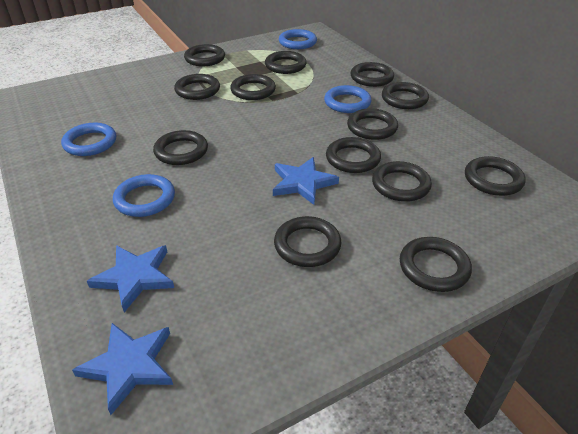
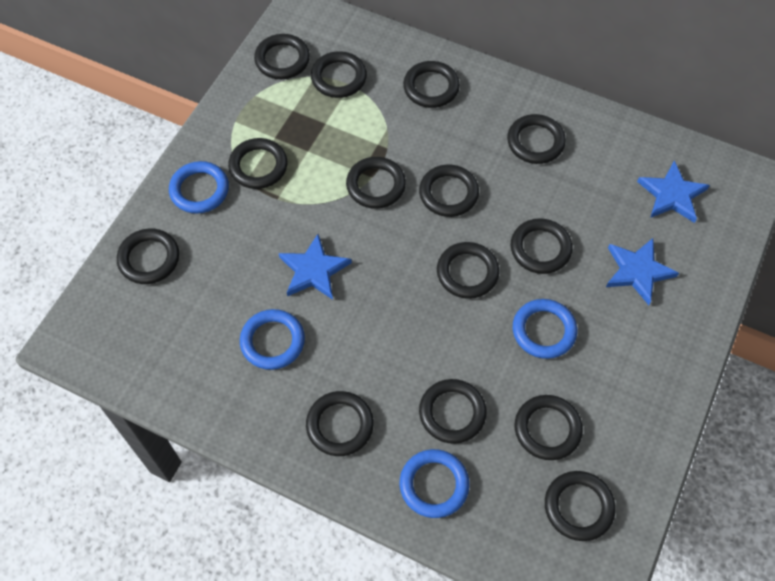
black ring: [153,130,208,165] [174,74,220,100] [184,44,225,66] [230,74,276,100] [265,51,307,74] [274,216,342,267] [326,137,381,173] [347,108,398,140] [350,62,394,87] [372,161,432,202] [382,82,429,109] [400,237,472,292] [465,156,525,196] = 13 -> [117,228,179,284] [228,138,287,189] [254,34,310,79] [306,391,374,456] [311,51,367,98] [346,157,406,209] [403,61,460,108] [419,164,479,217] [419,379,487,444] [437,242,499,299] [507,114,566,164] [511,218,573,274] [515,395,583,460] [545,471,616,541] = 14

